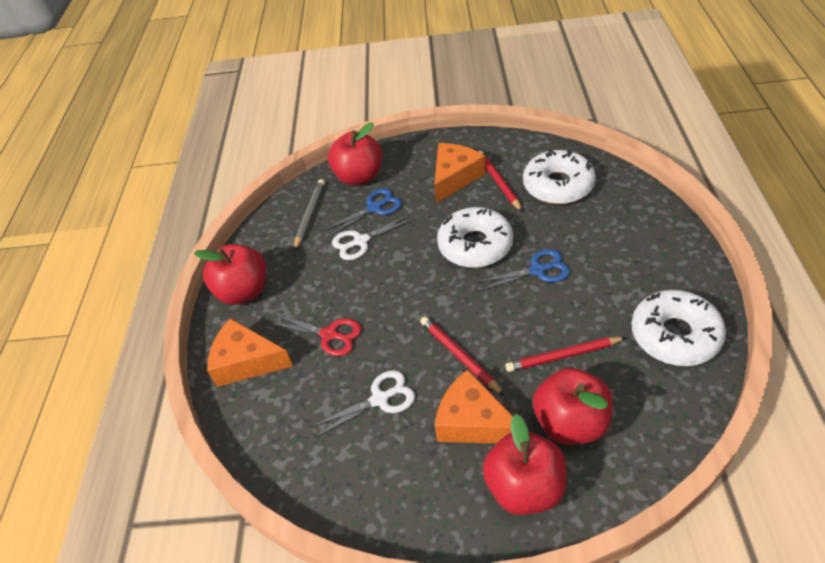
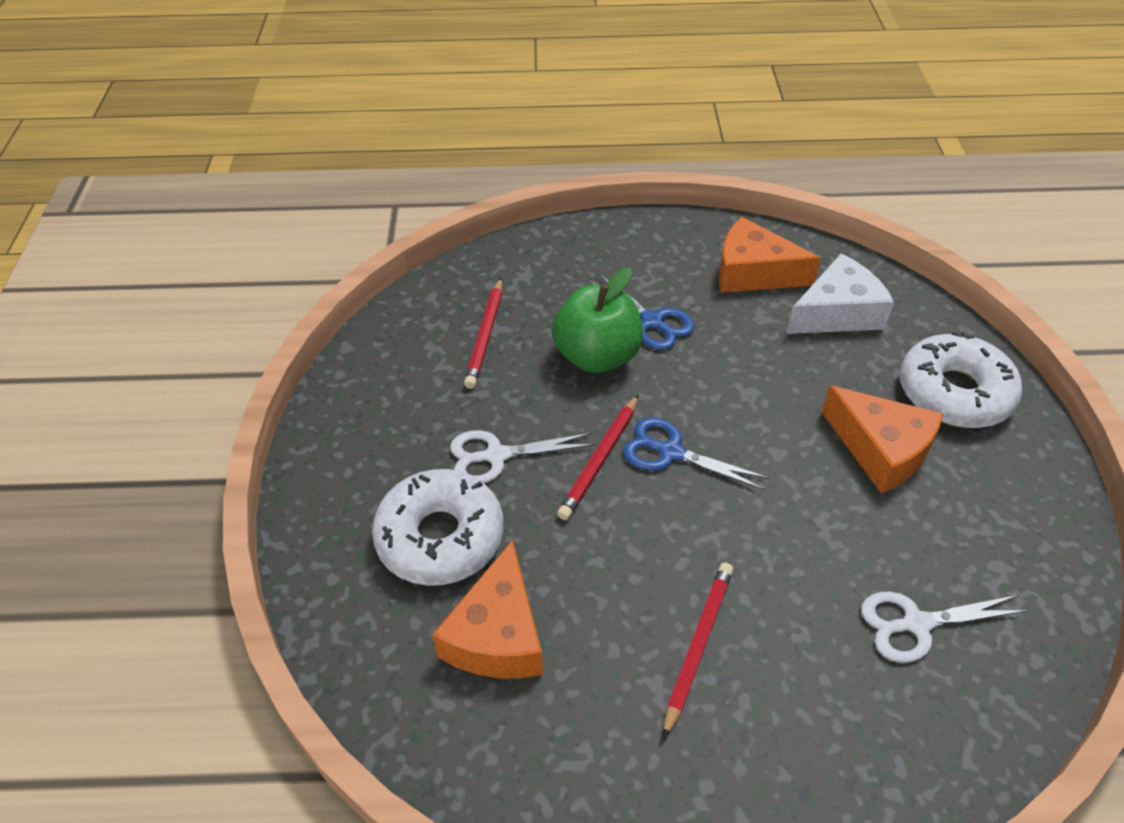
green apple: none = 0 -> [552,268,643,373] = 1
grey pencil: [294,179,325,251] = 1 -> none = 0
red apple: [194,244,267,305] [328,123,382,186] [483,414,566,515] [533,367,613,445] = 4 -> none = 0
red scissors: [269,314,362,356] = 1 -> none = 0
white cheese: none = 0 -> [787,254,894,334] = 1
white donut: [437,207,513,268] [523,149,596,204] [631,290,726,366] = 3 -> [372,469,503,586] [900,331,1022,428] = 2

